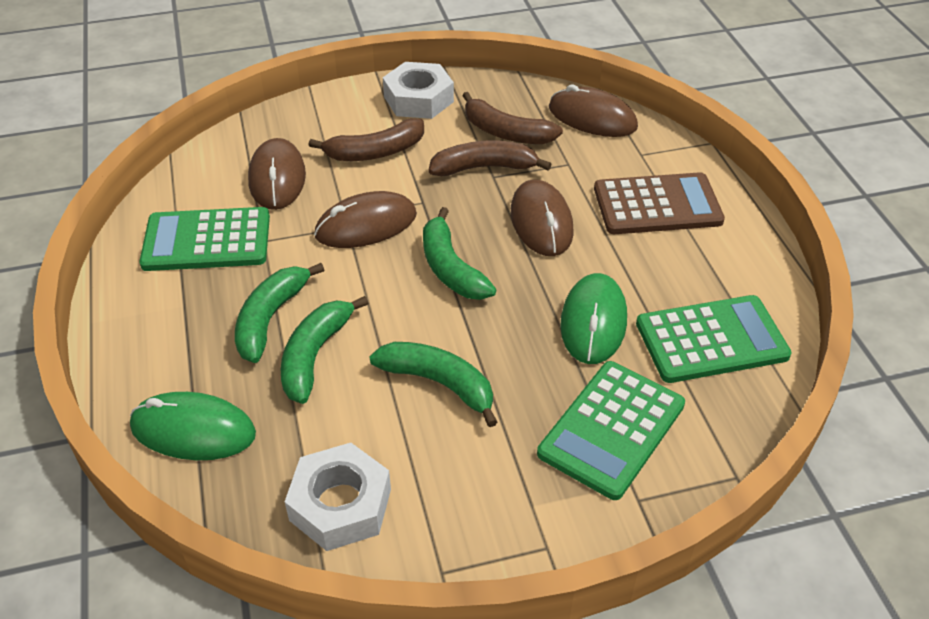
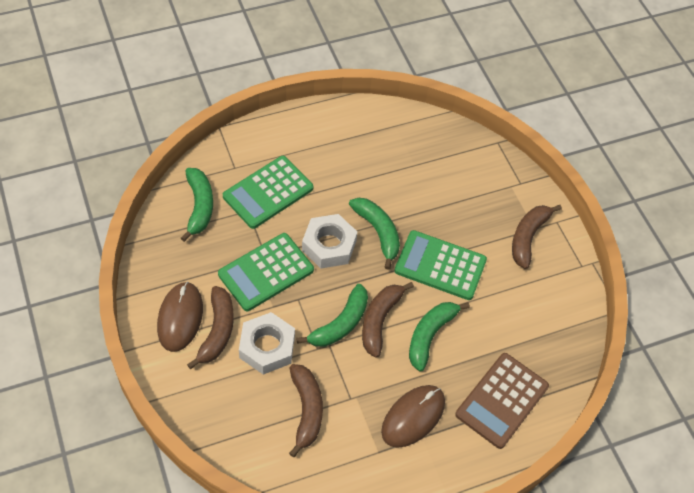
brown banana: [309,118,424,161] [429,140,552,176] [462,92,563,144] = 3 -> [187,286,234,369] [289,364,323,457] [362,282,414,358] [512,205,562,269] = 4
brown mouse: [248,138,306,210] [314,191,417,248] [511,179,574,256] [549,84,638,137] = 4 -> [157,282,203,352] [381,385,445,448] = 2
green mouse: [130,392,256,460] [560,273,627,364] = 2 -> none = 0

